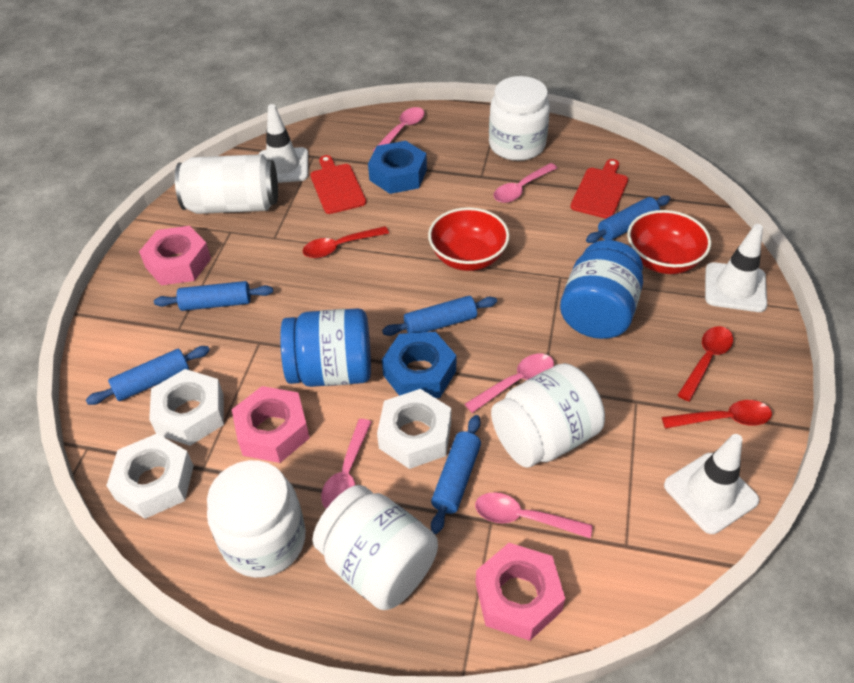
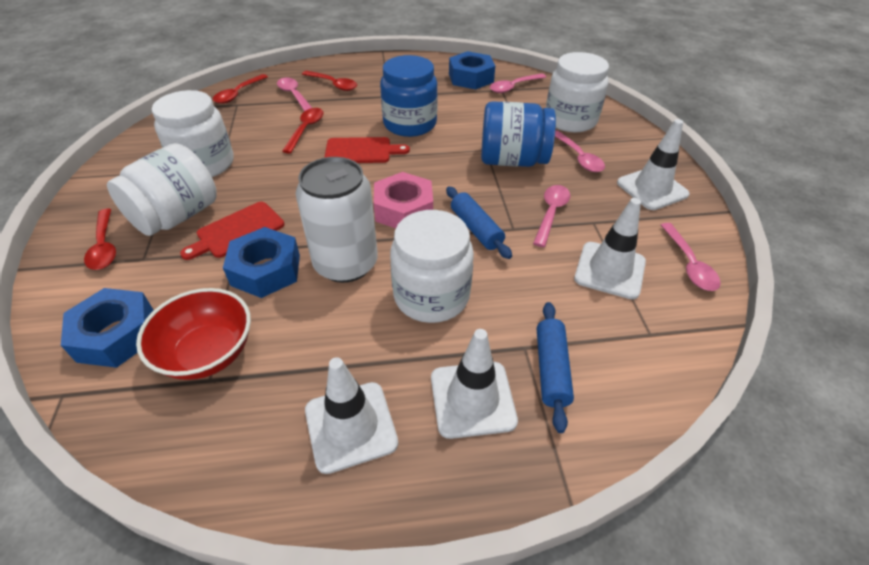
blue nut: [368,141,427,194] [382,332,456,398] = 2 -> [61,288,154,368] [223,227,300,298] [449,51,495,89] = 3
blue rolling pin: [86,346,210,405] [154,281,273,311] [382,296,497,336] [431,415,481,534] [586,195,670,243] = 5 -> [446,187,512,259] [537,302,574,433] = 2
pink nut: [139,226,211,285] [232,386,310,463] [476,543,565,641] = 3 -> [374,172,433,228] = 1
red bowl: [428,207,509,271] [628,210,711,274] = 2 -> [136,288,251,380] = 1
red spoon: [302,226,389,258] [662,400,772,429] [677,326,733,401] = 3 -> [84,209,116,270] [213,74,268,104] [282,108,323,153] [302,71,357,91] = 4
white nut: [106,434,194,519] [149,369,224,446] [377,389,451,469] = 3 -> none = 0
white traffic cone: [259,104,308,183] [664,434,759,534] [705,224,767,312] = 3 -> [305,357,398,474] [431,329,518,439] [574,198,646,299] [617,119,690,210] = 4

